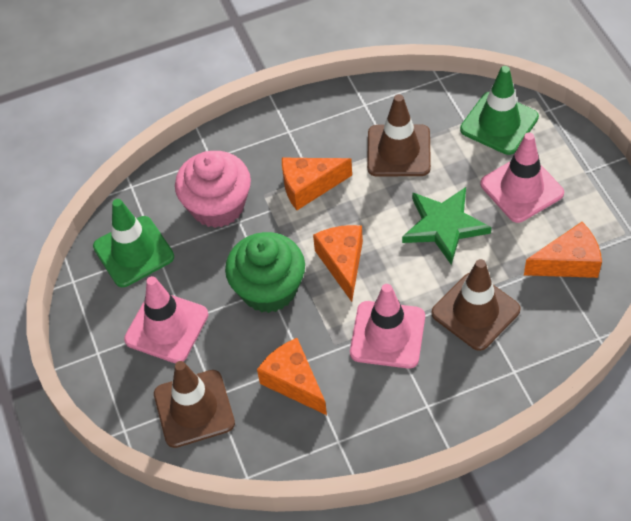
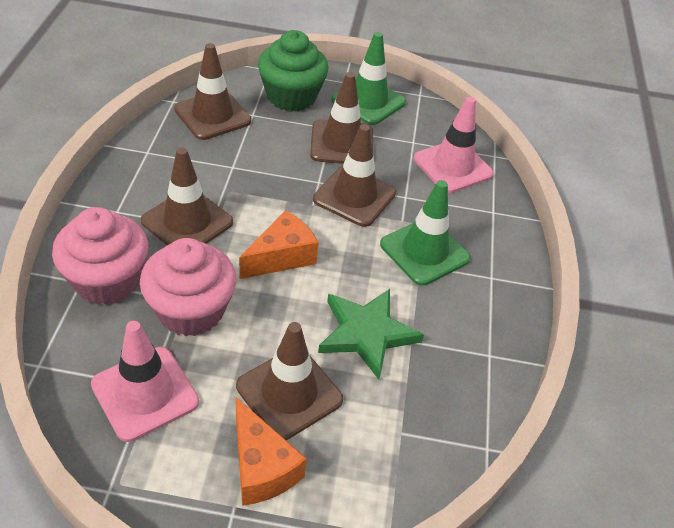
brown traffic cone: [154,361,235,448] [367,94,431,176] [431,259,521,351] = 3 -> [141,147,233,245] [174,43,251,140] [236,322,343,440] [310,72,373,164] [313,124,396,227] = 5
orange cheese: [257,338,327,415] [282,157,352,210] [313,225,363,302] [524,222,602,278] = 4 -> [236,397,307,506] [239,210,319,279] = 2
pink cupcake: [175,151,251,228] = 1 -> [52,207,148,305] [140,238,236,336] = 2
pink traffic cone: [124,276,208,363] [350,284,425,368] [480,132,564,223] = 3 -> [91,321,199,442] [414,97,494,193] = 2

